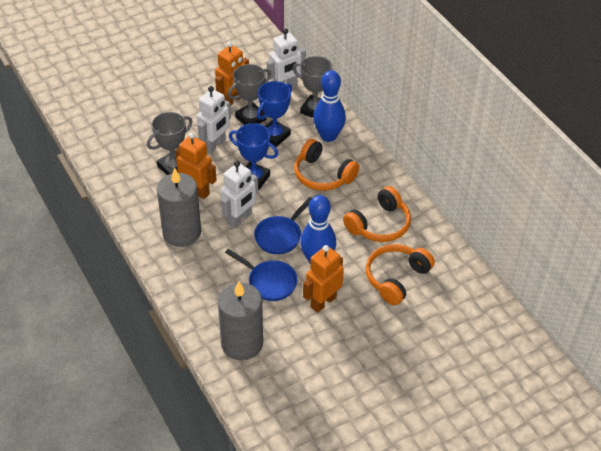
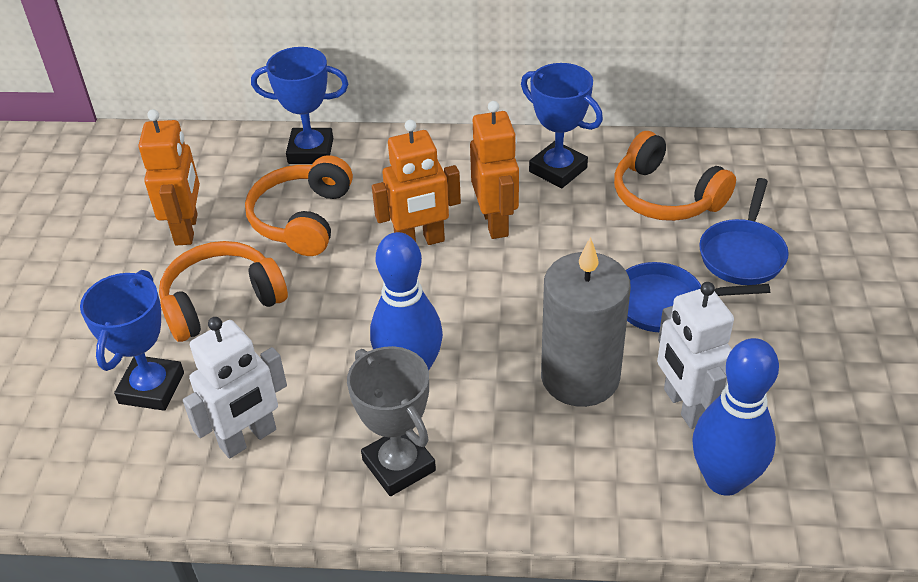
blue trophy: [229,123,278,190] [257,81,292,147] = 2 -> [80,270,184,411] [251,47,349,164] [521,63,603,188] = 3
grey candle: [157,168,201,247] [218,281,263,360] = 2 -> [541,237,631,407] = 1
grey trophy: [147,112,193,175] [228,64,271,125] [293,56,333,118] = 3 -> [347,346,436,496] = 1
white robot: [196,86,231,153] [221,161,258,228] [267,28,306,88] = 3 -> [183,317,287,458] [657,282,734,429] = 2

